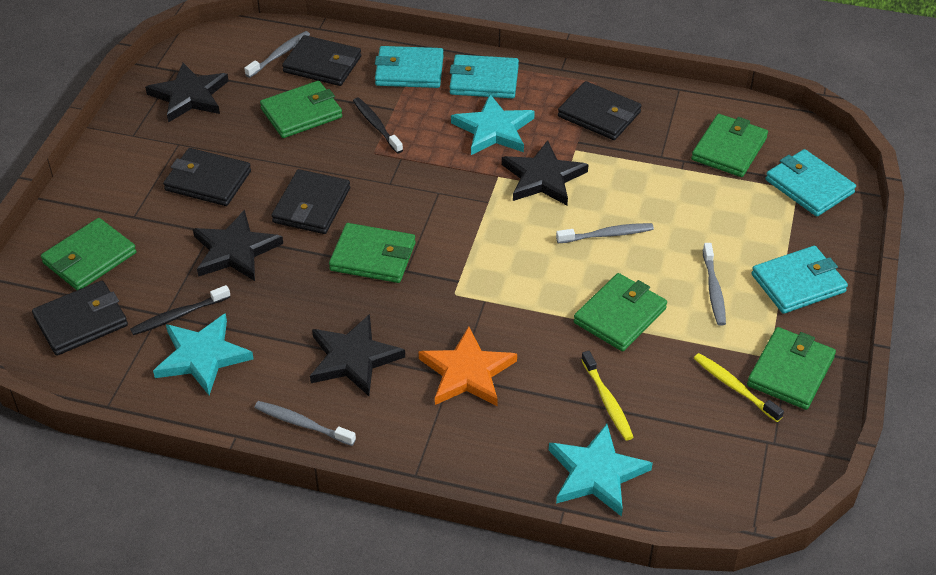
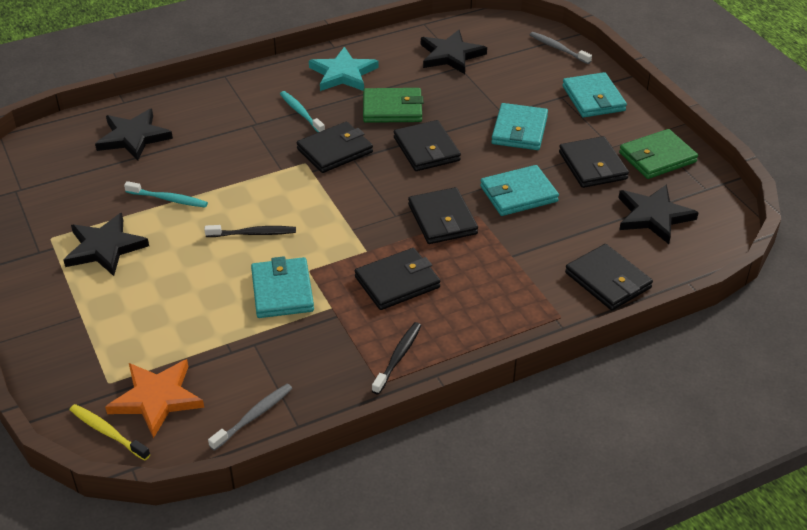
black wallet: [32,281,128,356] [163,148,251,206] [271,169,350,234] [282,35,361,86] [558,81,642,140] = 5 -> [297,122,373,173] [355,248,440,310] [394,120,461,171] [408,187,478,244] [559,136,629,188] [565,244,653,310] = 6
green wallet: [41,218,136,290] [260,81,342,138] [329,223,416,283] [574,273,667,351] [691,114,768,177] [747,327,836,410] = 6 -> [363,88,423,123] [619,129,698,179] = 2
grey toothbrush: [244,31,310,78] [254,401,356,446] [556,223,654,243] [703,243,726,326] = 4 -> [208,384,292,451] [530,32,592,64] = 2
turquoise star: [153,313,254,395] [451,94,535,155] [549,424,653,517] = 3 -> [309,47,379,91] = 1
turquoise toothbrush: none = 0 -> [124,181,208,207] [280,91,325,132] = 2
yellow toothbrush: [581,351,634,441] [694,353,784,422] = 2 -> [70,404,150,460] = 1

